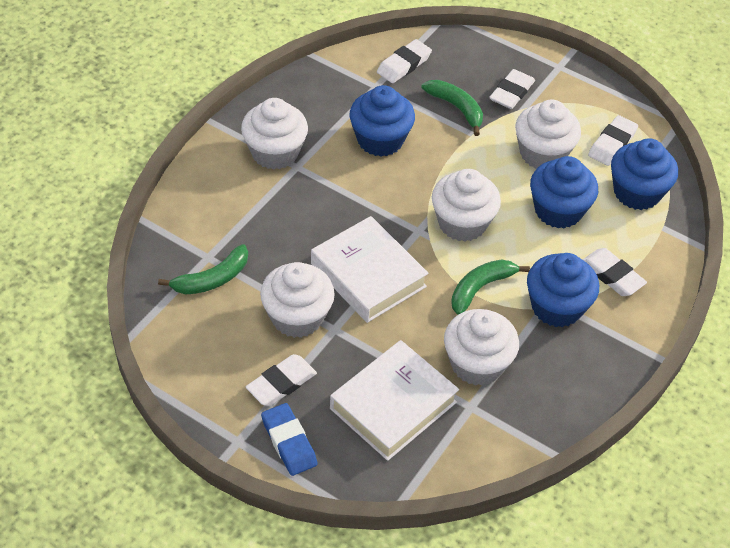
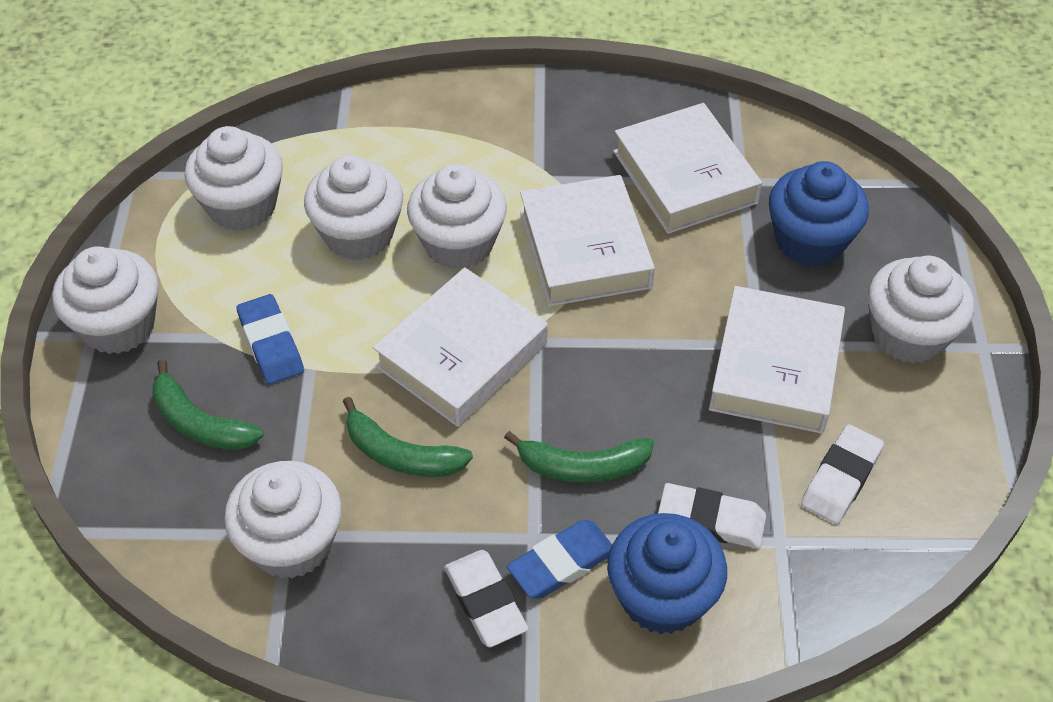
blue cupcake: [350,85,415,157] [527,253,599,327] [530,156,598,228] [611,139,678,210] = 4 -> [607,513,727,634] [769,161,869,267] = 2
blue eraser: [261,403,318,476] = 1 -> [236,294,304,385] [507,520,612,599] = 2
white book: [311,216,429,323] [330,340,459,461] = 2 -> [373,267,548,427] [520,175,655,307] [613,103,762,234] [709,286,845,434] = 4
white cupcake: [241,98,308,170] [260,262,335,338] [432,169,501,242] [444,309,519,386] [515,99,581,169] = 5 -> [52,246,159,354] [185,126,283,231] [224,461,342,579] [304,155,403,260] [407,164,507,270] [868,256,974,364] = 6
white eraser: [246,354,317,406] [377,39,432,83] [489,69,535,109] [583,248,647,296] [588,115,638,166] = 5 -> [444,550,528,647] [658,483,766,549] [801,424,884,524] = 3

